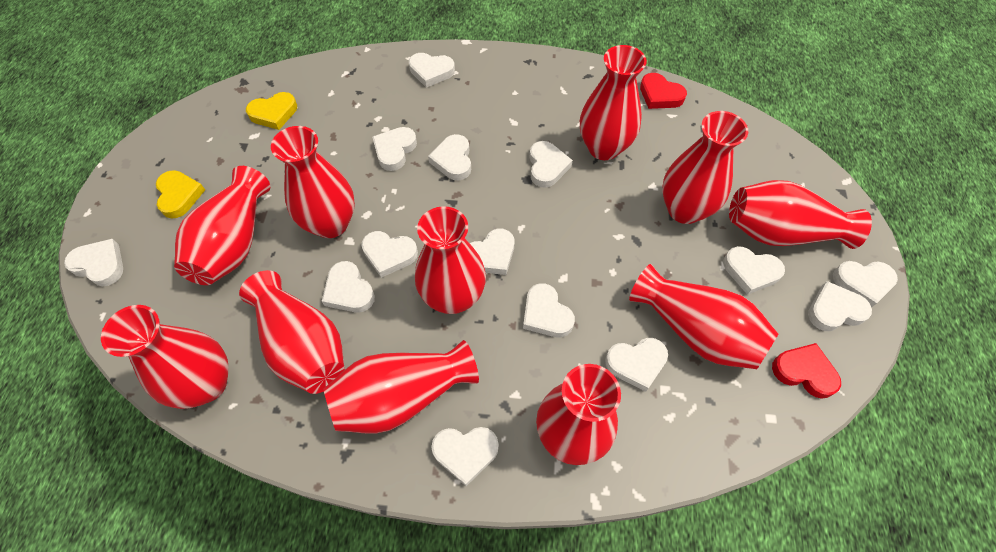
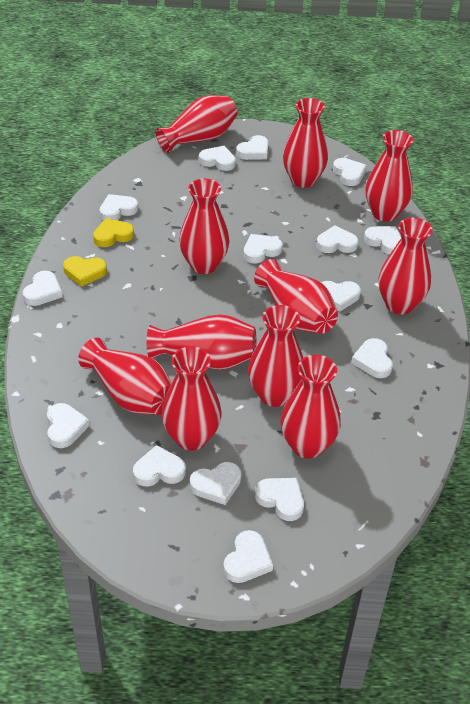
red heart: [640,73,687,109] [772,343,841,399] = 2 -> none = 0
white heart: [64,239,123,286] [322,261,375,313] [361,231,418,278] [372,127,417,171] [409,53,455,88] [428,134,471,180] [431,427,499,486] [470,229,514,275] [523,283,575,337] [529,141,573,188] [605,338,668,392] [723,246,785,295] [808,281,872,331] [833,261,898,307] = 14 -> [23,271,63,306] [47,403,90,448] [100,194,138,220] [133,445,186,487] [190,462,242,505] [199,146,236,171] [223,530,273,583] [236,135,268,160] [243,234,282,264] [255,478,304,521] [316,225,358,253] [321,281,361,311] [333,158,366,186] [351,338,393,378] [364,226,401,254] = 15

